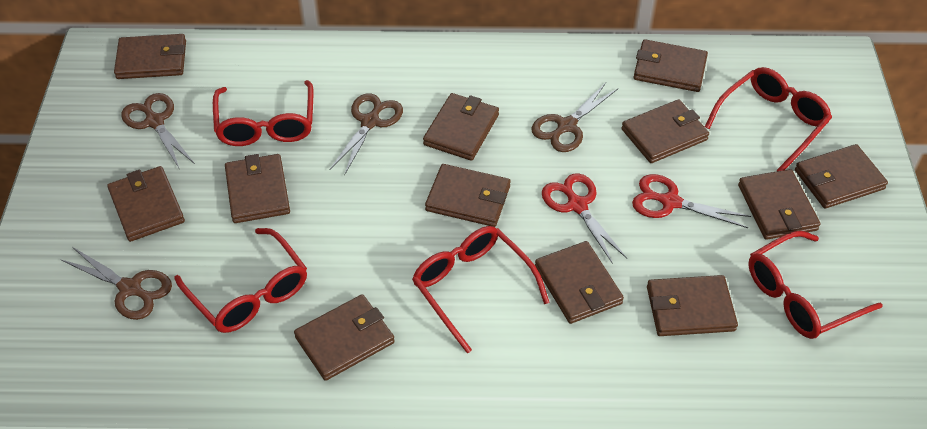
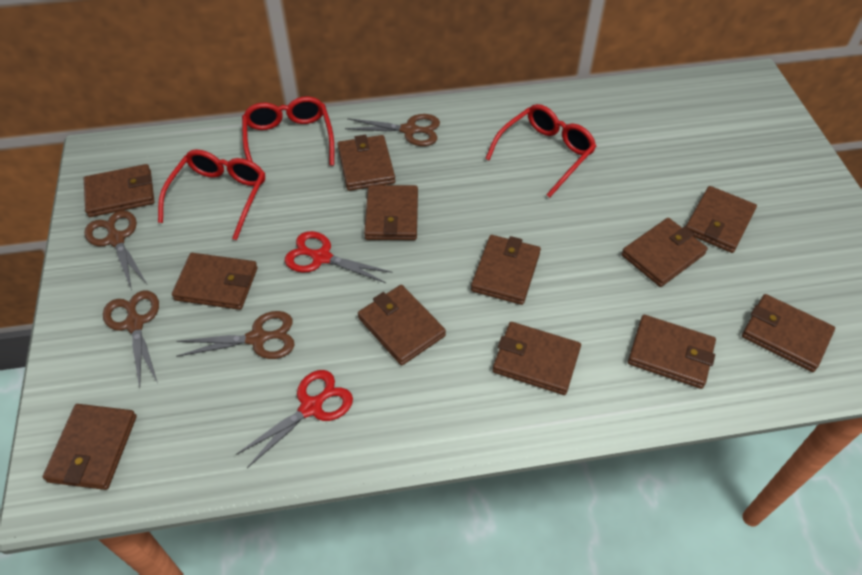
red glasses: [174,228,307,333] [213,80,313,146] [412,226,550,353] [705,67,832,171] [748,231,883,339] = 5 -> [158,150,265,240] [242,96,334,166] [485,104,596,198] = 3

